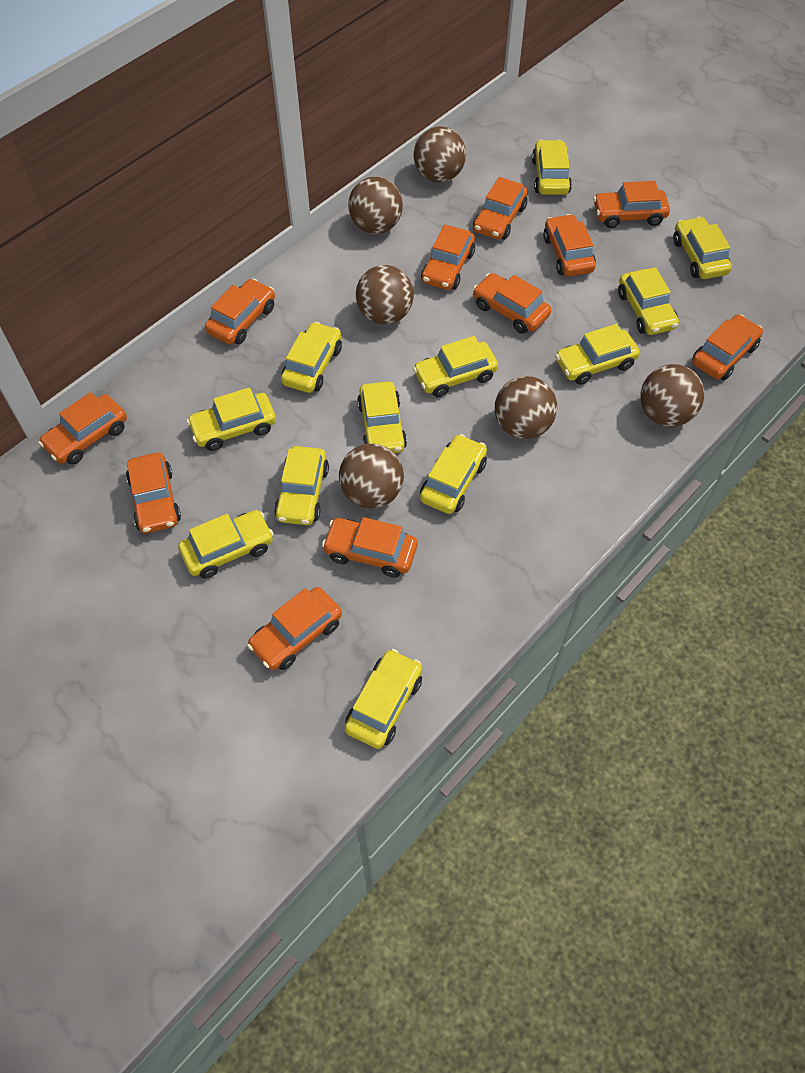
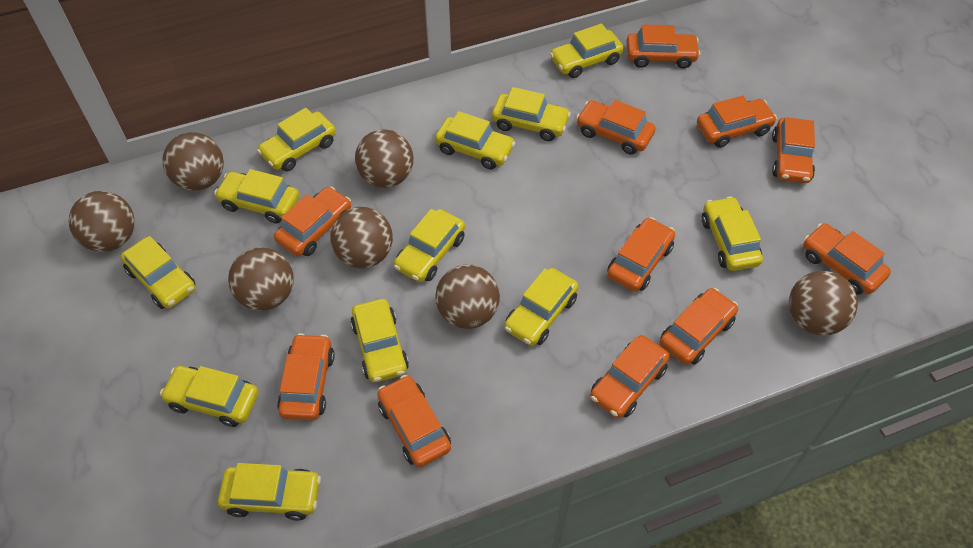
brown ball: [339,444,404,509] [348,177,403,234] [356,265,414,324] [413,126,466,183] [495,376,557,439] [640,364,704,427] = 6 -> [69,191,135,252] [163,132,224,191] [228,247,294,311] [330,207,393,268] [355,129,413,188] [435,264,500,329] [789,271,858,336] = 7

